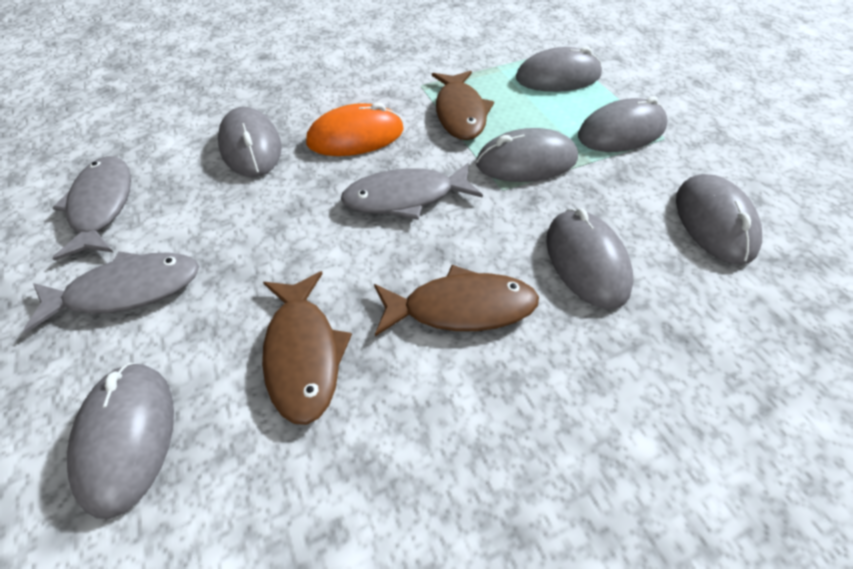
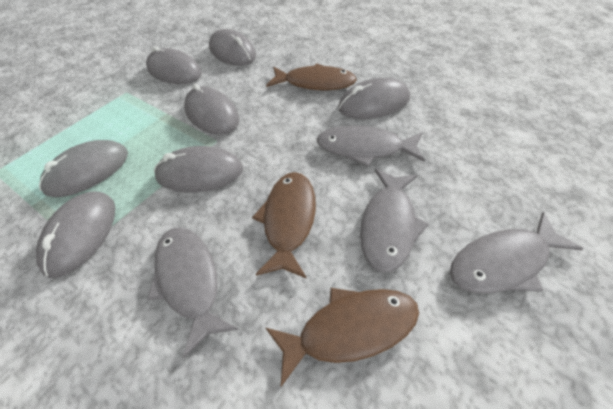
grey fish: [24,251,199,333] [52,156,131,261] [341,163,483,220] = 3 -> [147,227,238,357] [317,126,425,167] [360,169,429,273] [450,212,584,293] = 4
orange mouse: [306,102,404,156] = 1 -> none = 0

